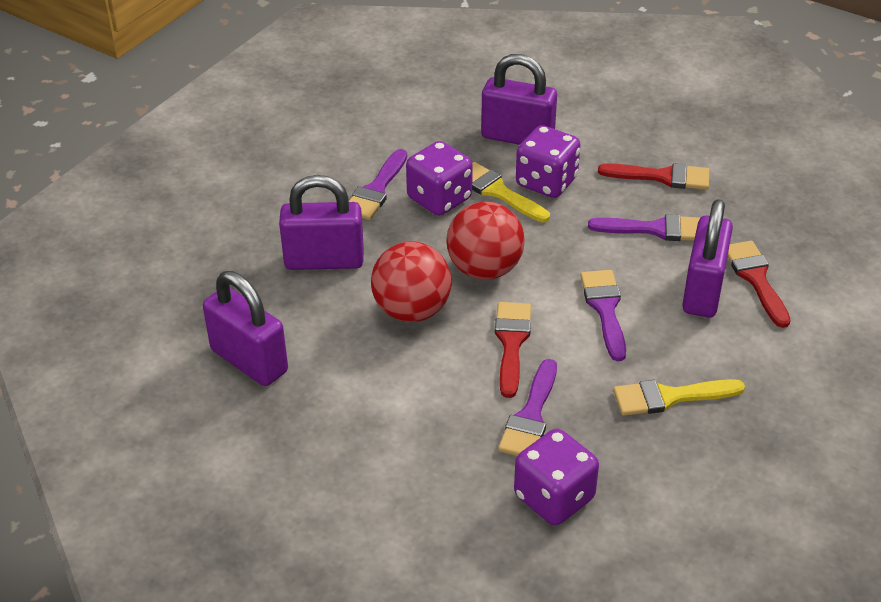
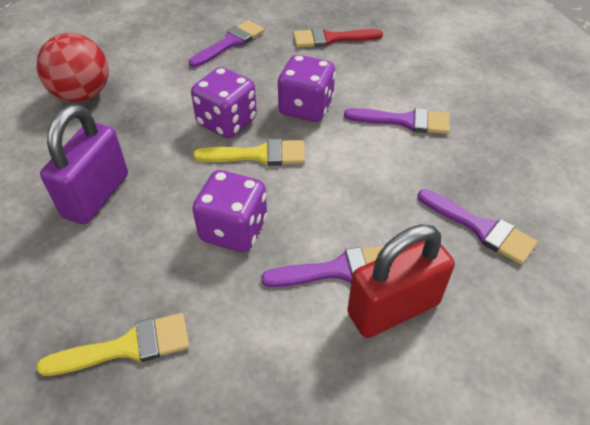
purple padlock: [203,271,288,386] [279,175,364,270] [481,54,557,145] [682,199,733,317] = 4 -> [40,105,128,224] = 1
red ball: [371,241,451,322] [446,202,525,280] = 2 -> [36,33,109,102] = 1
red brush: [495,302,531,398] [598,163,710,190] [727,241,791,328] = 3 -> [293,28,383,48] = 1
red padlock: none = 0 -> [347,224,455,338] = 1

